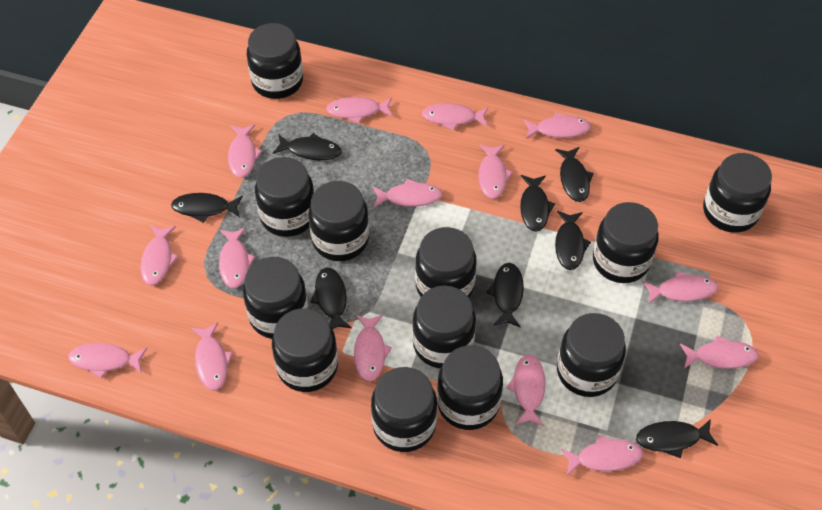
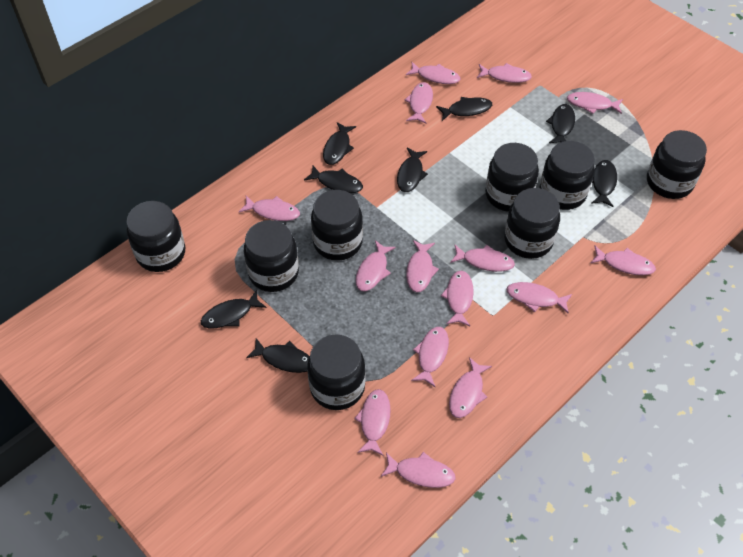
black jar: [243,257,308,339] [247,23,303,99] [255,157,314,237] [272,308,338,392] [308,181,369,261] [371,367,437,452] [412,285,476,369] [415,227,477,297] [437,345,503,430] [557,313,626,397] [593,202,659,283] [703,153,772,233] = 12 -> [127,201,185,272] [244,220,299,292] [307,334,366,410] [311,190,363,261] [485,143,539,212] [504,188,560,259] [539,141,595,210] [647,130,707,199] = 8

